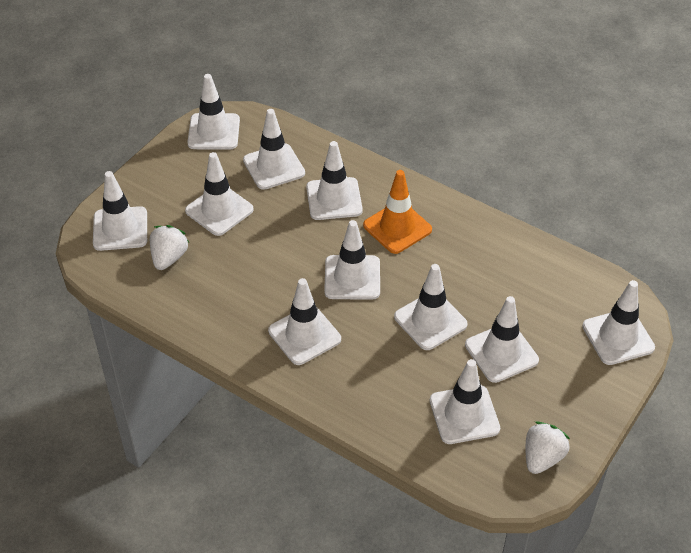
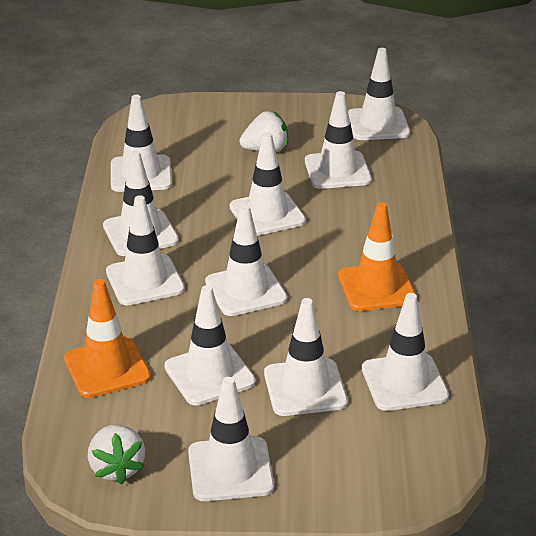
orange traffic cone: [363,170,432,254] = 1 -> [64,279,151,398] [338,202,416,311] = 2

